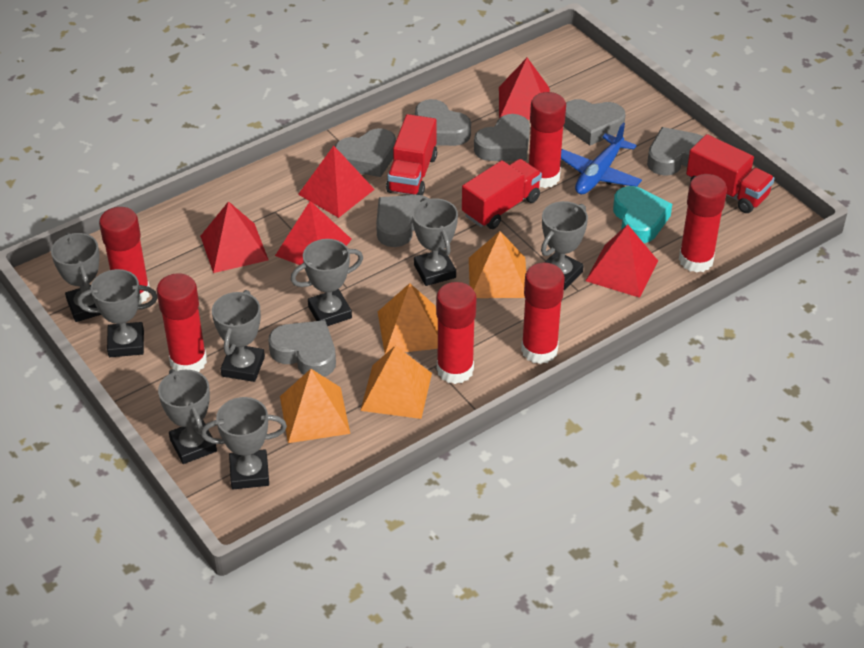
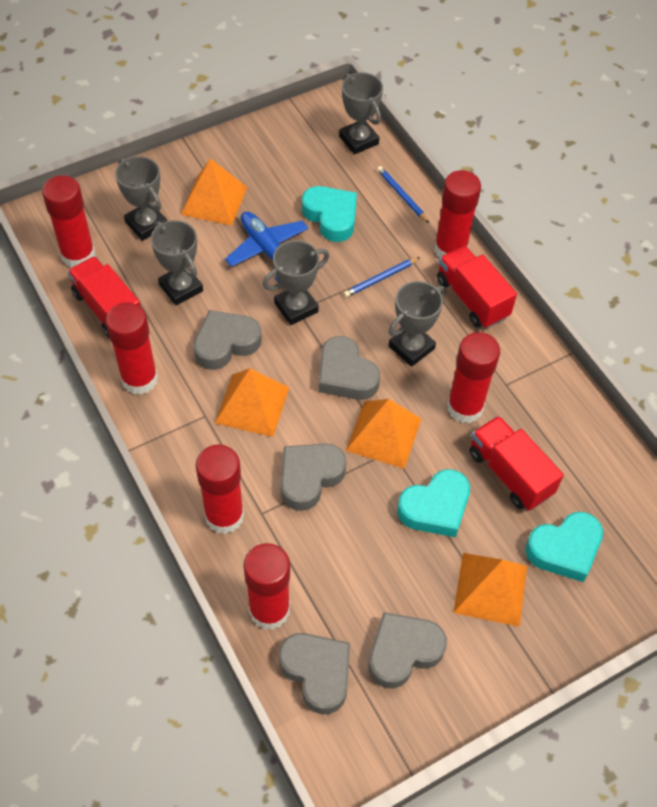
blue pencil: none = 0 -> [343,257,420,297] [377,166,429,223] = 2
grey heart: [268,320,336,377] [335,128,396,177] [376,195,429,247] [415,99,471,146] [474,114,530,161] [563,99,626,145] [647,127,703,176] = 7 -> [194,310,262,370] [279,633,350,715] [281,444,347,511] [318,336,380,400] [368,612,447,689] = 5
grey trophy: [51,233,101,322] [77,269,158,357] [158,369,217,464] [201,397,287,489] [212,290,265,382] [291,239,363,326] [412,198,458,286] [541,201,588,290] = 8 -> [115,156,167,241] [151,220,203,305] [263,240,329,325] [339,72,383,154] [389,281,446,367] = 5
red pyramid: [200,201,268,273] [275,201,352,265] [298,146,375,218] [499,58,550,120] [586,224,658,298] = 5 -> none = 0
turquoise heart: [613,186,672,243] = 1 -> [302,186,357,242] [397,469,470,537] [525,512,603,582] = 3

